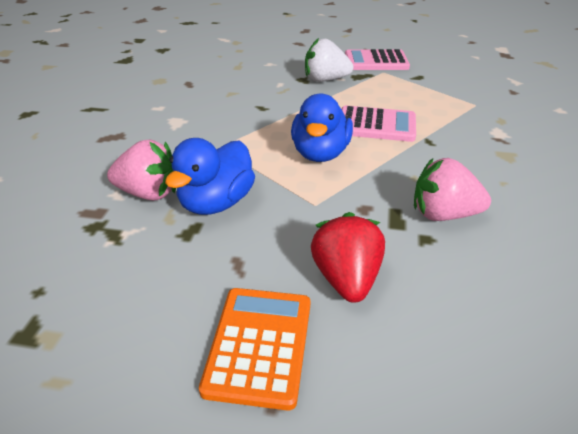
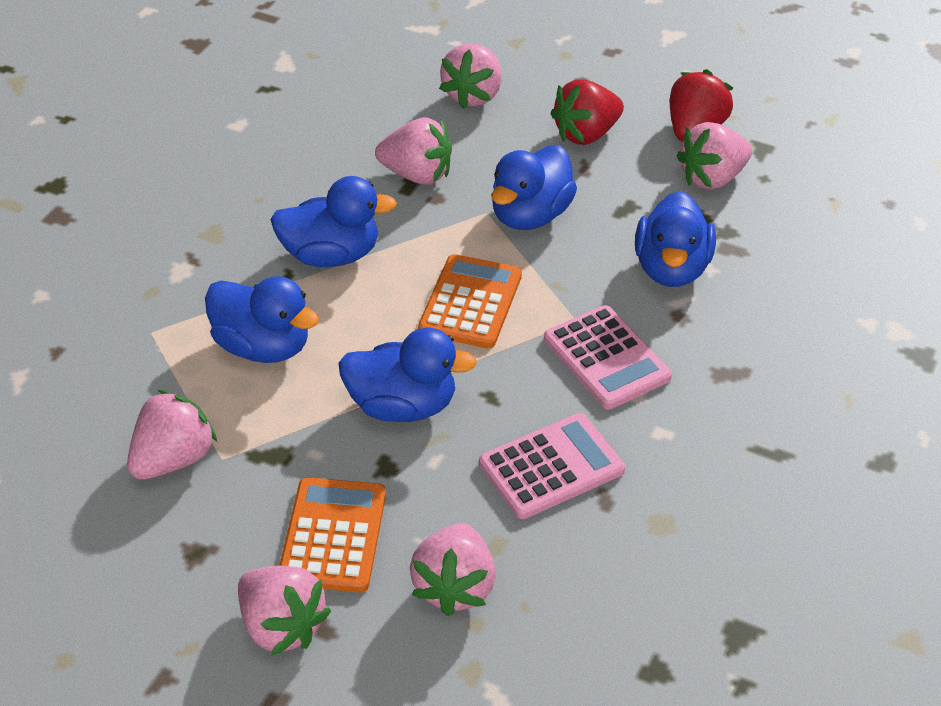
blue duck: [165,138,255,215] [291,93,353,162] = 2 -> [205,276,319,363] [270,176,397,267] [338,328,477,422] [491,145,577,230] [635,191,716,287] = 5
orange calculator: [199,288,311,411] = 1 -> [279,477,386,592] [418,254,522,348] = 2
pink strawberry: [107,140,176,201] [414,158,491,221] = 2 -> [127,390,217,480] [238,566,331,656] [375,117,452,185] [410,523,496,616] [439,44,502,109] [676,122,752,190] = 6
red strawberry: [311,212,385,303] = 1 -> [550,79,624,145] [670,69,733,142] = 2
white strawberry: [305,38,353,82] = 1 -> none = 0

